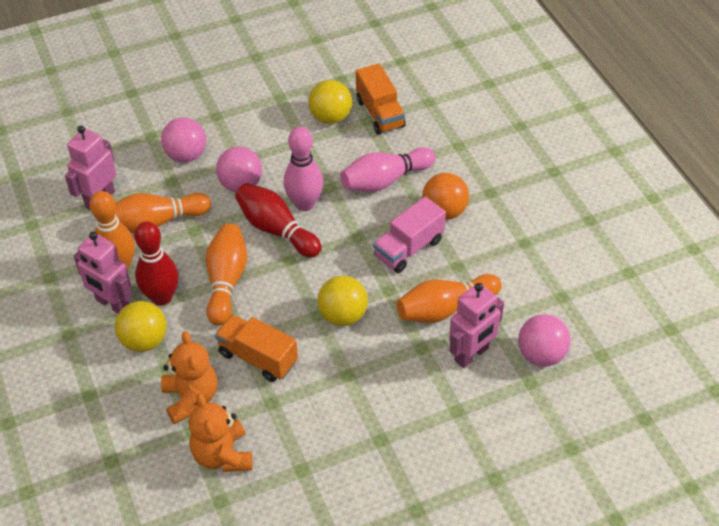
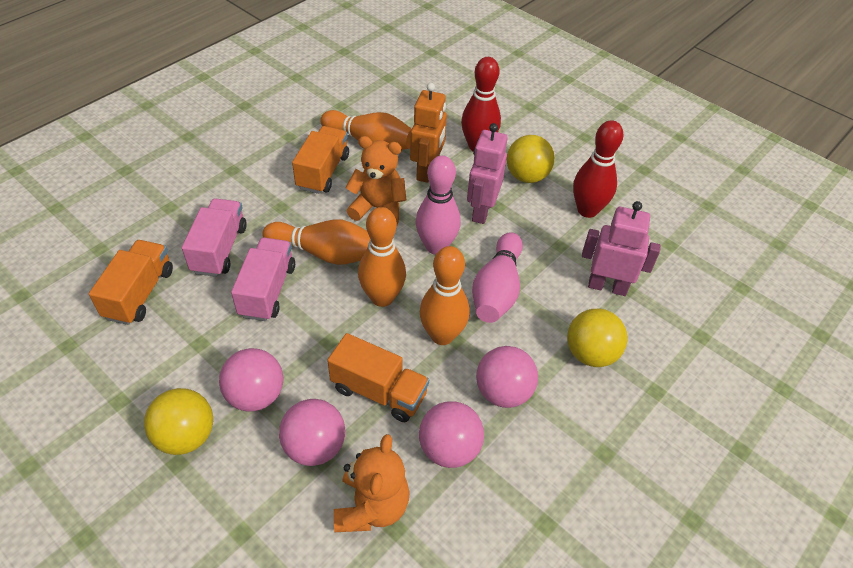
orange ball: [422,173,469,220] = 1 -> none = 0
orange robot: none = 0 -> [410,83,447,183] = 1
orange truck: [215,314,298,382] [356,63,405,135] = 2 -> [89,240,173,325] [292,126,349,194] [327,333,429,422] = 3
pink ball: [161,117,206,162] [216,147,262,192] [518,314,571,366] = 3 -> [219,348,284,412] [279,399,345,466] [419,401,484,468] [476,346,538,408] = 4
pink robot: [65,126,117,210] [74,232,132,314] [449,283,504,368] = 3 -> [467,123,508,224] [582,201,661,296] = 2
pink truck: [373,197,446,273] = 1 -> [182,198,247,277] [231,237,295,321] = 2

